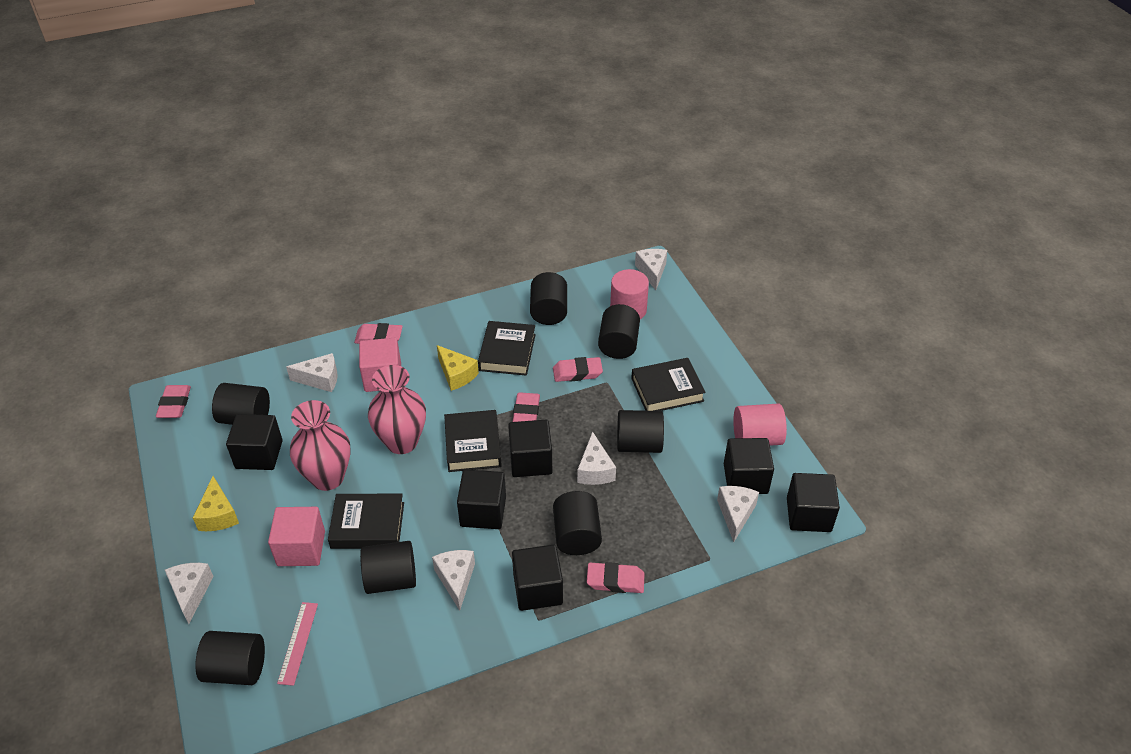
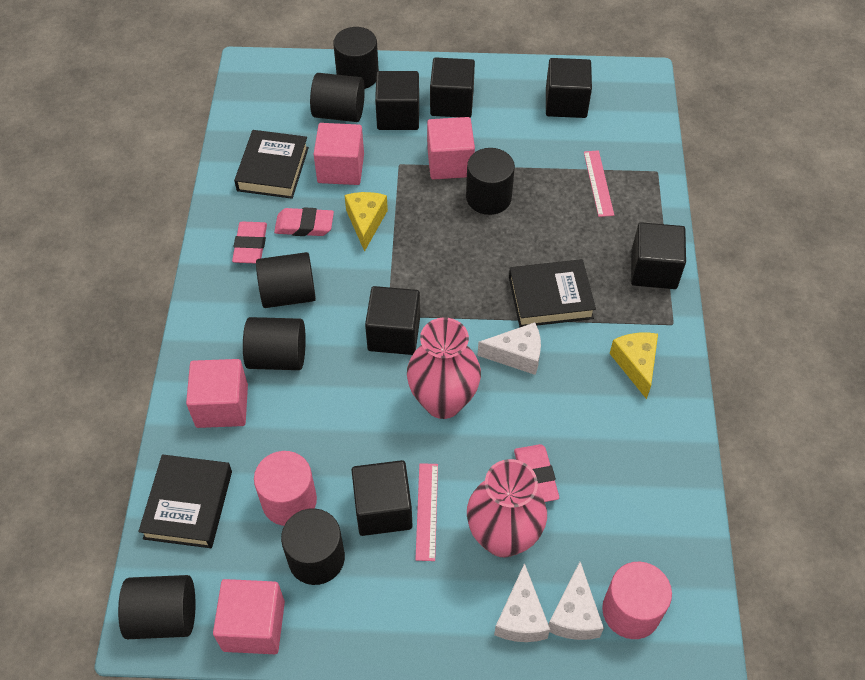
black book: [328,494,404,549] [444,410,502,472] [478,321,536,376] [631,358,706,411] = 4 -> [138,454,232,548] [234,130,309,199] [509,259,596,327] = 3
pink cube: [268,507,325,566] [359,338,401,392] = 2 -> [186,359,248,428] [213,579,285,654] [313,123,364,185] [427,117,475,180] = 4
pink eraser: [156,385,191,418] [354,323,403,344] [512,392,540,422] [553,357,603,382] [587,562,645,593] = 5 -> [232,222,267,263] [274,207,334,236] [514,444,559,502] = 3
pink ruler: [277,602,318,686] = 1 -> [415,463,438,561] [584,150,614,217] = 2
white cheese: [165,563,213,624] [286,353,338,392] [432,550,475,611] [577,432,616,485] [635,249,667,290] [717,486,759,542] = 6 -> [478,322,541,375] [494,563,550,642] [548,562,604,640] = 3

